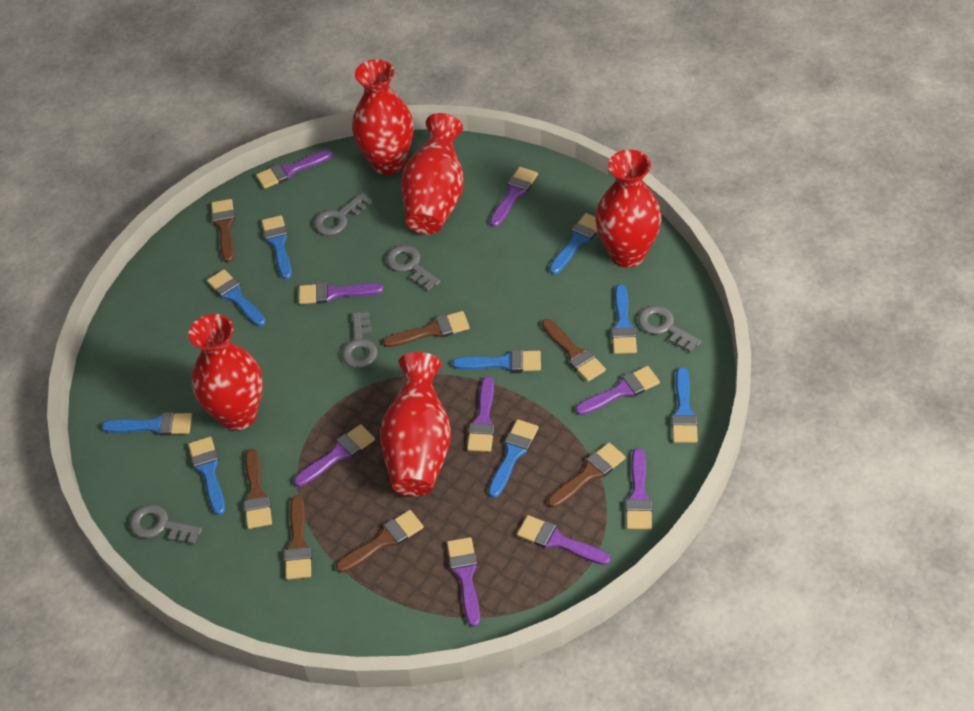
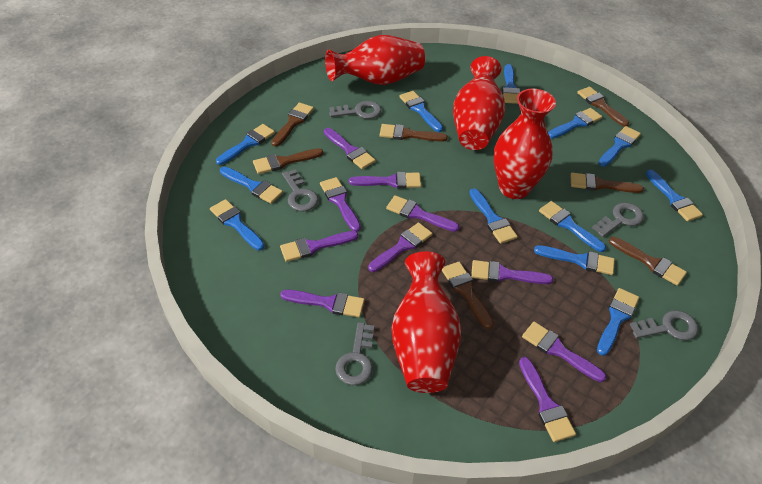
blue brush: [102,412,192,436] [188,437,225,515] [207,269,266,326] [262,215,292,279] [452,350,541,372] [488,419,539,498] [549,213,597,274] [612,284,637,354] [672,367,698,443] = 9 -> [210,199,265,250] [216,124,275,165] [220,166,283,204] [399,91,443,132] [469,188,518,244] [502,64,520,104] [534,245,615,275] [539,201,606,252] [548,108,602,139] [597,288,639,356] [598,126,641,167] [646,170,703,222] = 12
purple brush: [256,150,333,189] [294,424,375,487] [299,282,384,304] [447,537,480,627] [467,376,495,452] [490,167,538,227] [517,515,611,565] [575,366,660,415] [626,448,652,530] = 9 -> [280,231,358,262] [280,290,365,318] [320,177,361,232] [324,128,376,169] [349,172,421,189] [368,222,433,272] [386,195,459,232] [471,260,553,284] [519,357,576,442] [522,322,606,382] = 10
red vase: [188,314,263,431] [352,59,414,175] [380,352,451,496] [401,113,464,234] [595,150,662,268] = 5 -> [325,35,425,85] [391,251,461,393] [453,56,506,150] [494,89,556,199] = 4

